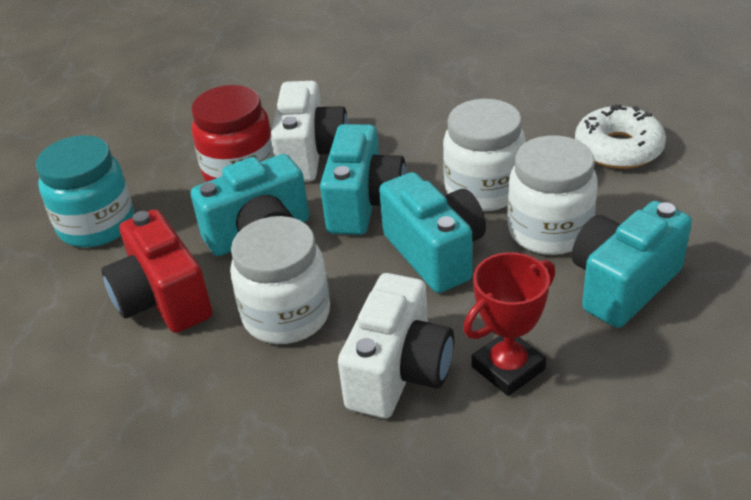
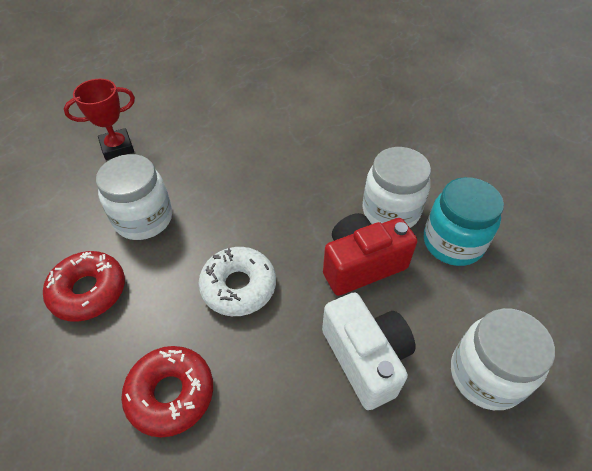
red donut: none = 0 -> [43,251,125,322] [121,346,213,437] = 2
red jar: [191,85,274,182] = 1 -> none = 0
turquoise camera: [191,154,309,256] [320,124,406,235] [379,172,486,293] [572,201,692,328] = 4 -> none = 0
white camera: [270,81,349,182] [338,273,454,418] = 2 -> [322,292,416,410] = 1

